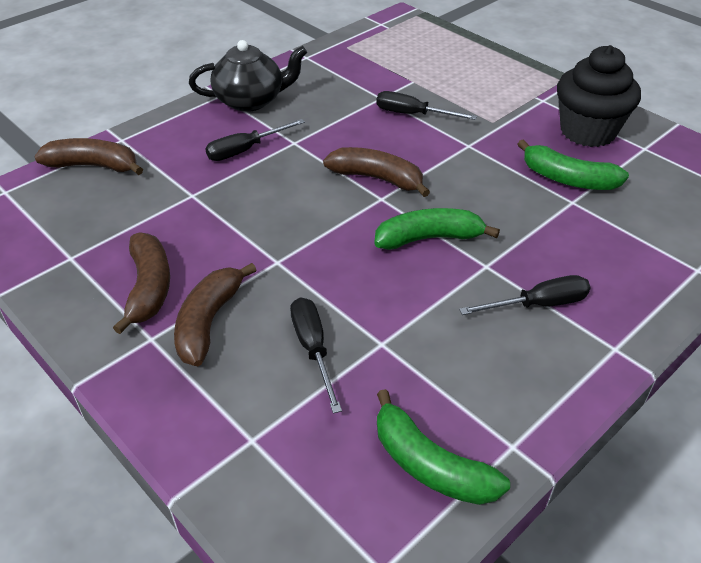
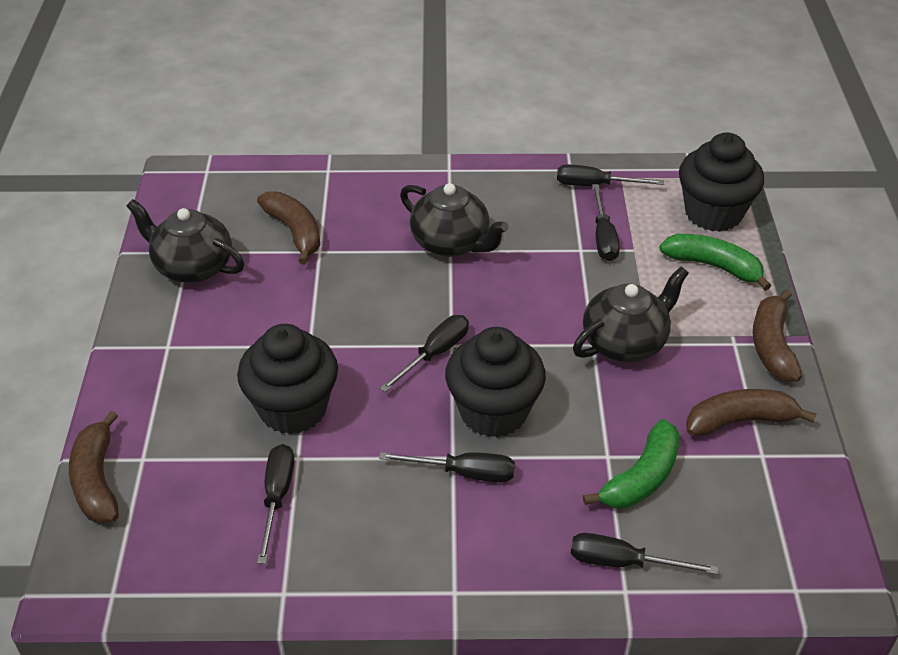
black cupcake: [557,45,641,147] = 1 -> [237,324,338,435] [445,327,546,438] [679,133,764,232] = 3
black screwdriver: [205,119,305,161] [290,297,342,414] [376,91,477,120] [459,275,591,315] = 4 -> [257,444,294,564] [379,452,515,482] [380,315,469,392] [557,165,664,186] [571,533,718,574] [592,184,620,261] = 6
black teapot: [189,40,307,112] = 1 -> [127,199,244,283] [400,183,509,257] [573,267,689,362] = 3
green banana: [374,208,500,250] [377,389,510,505] [518,140,629,190] = 3 -> [583,419,680,508] [660,234,771,291] = 2

